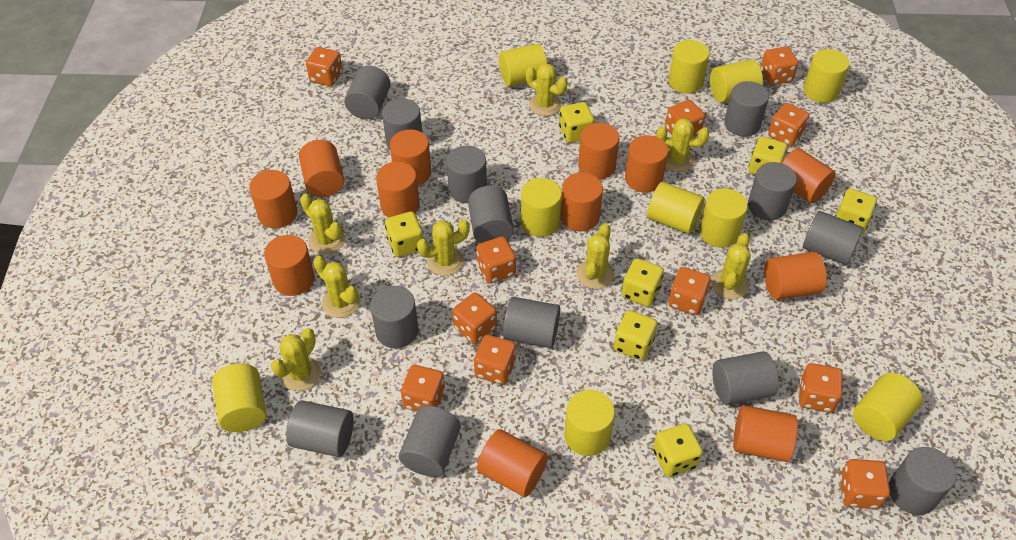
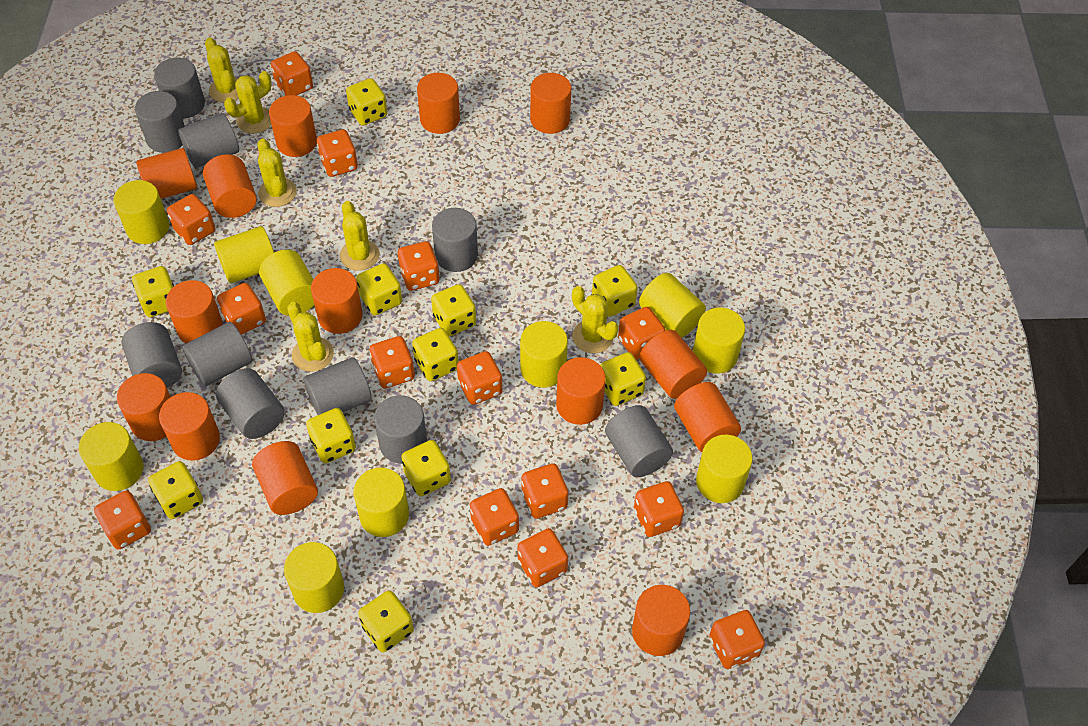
grey cylinder: [286,400,354,457] [344,66,391,119] [370,286,418,348] [382,98,422,149] [399,406,461,477] [446,146,487,203] [468,186,514,243] [503,297,560,348] [712,351,779,405] [724,81,769,137] [748,162,797,220] [803,211,863,265] [889,447,957,515] = 13 -> [121,322,182,388] [135,91,185,153] [154,58,205,119] [179,113,239,168] [182,322,252,386] [216,368,285,439] [304,357,372,415] [374,395,427,464] [432,208,478,272] [605,405,673,477] = 10
orange cylinder: [249,170,297,228] [264,235,315,296] [299,140,344,197] [376,162,420,217] [390,130,431,186] [477,429,547,497] [561,173,603,231] [578,123,619,179] [625,135,668,193] [733,405,798,462] [764,252,827,300] [782,148,836,203] = 12 -> [117,373,171,441] [136,148,197,199] [159,392,220,461] [166,280,223,343] [203,154,257,218] [252,441,318,515] [269,95,317,157] [311,268,363,334] [417,73,460,134] [530,73,571,134] [556,357,606,425] [632,585,690,656] [639,330,707,399] [674,382,741,452] = 14
orange dice: [306,47,343,86] [401,365,445,411] [452,293,497,344] [474,335,516,385] [476,236,516,284] [665,100,705,136] [668,267,711,315] [760,47,798,85] [768,103,810,146] [799,363,843,413] [840,459,890,509] = 11 -> [94,490,151,549] [167,194,215,245] [217,283,266,335] [271,51,313,96] [317,129,358,177] [370,336,415,389] [398,241,440,291] [457,351,502,405] [470,488,519,546] [518,528,568,587] [522,463,569,519] [618,307,665,360] [634,481,684,537] [709,610,765,669] = 14
yellow cactus: [271,328,321,391] [300,194,345,254] [313,256,360,318] [417,219,470,276] [526,63,568,116] [577,223,614,289] [656,118,709,172] [711,233,751,299] = 8 -> [205,37,239,103] [224,71,272,133] [257,138,297,207] [287,302,334,372] [340,201,379,271] [572,286,619,353] = 6
yellow dice: [385,211,423,257] [559,102,594,143] [614,310,657,360] [622,258,664,307] [653,423,703,477] [748,136,787,175] [835,188,877,234] = 7 -> [132,266,174,317] [148,461,203,519] [306,408,356,463] [346,78,387,126] [356,263,402,315] [358,590,414,653] [401,440,451,497] [412,328,458,381] [431,284,476,336] [592,265,638,317] [600,352,646,406] = 11

